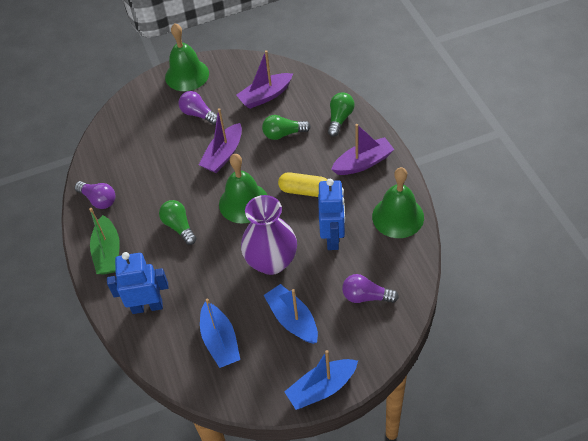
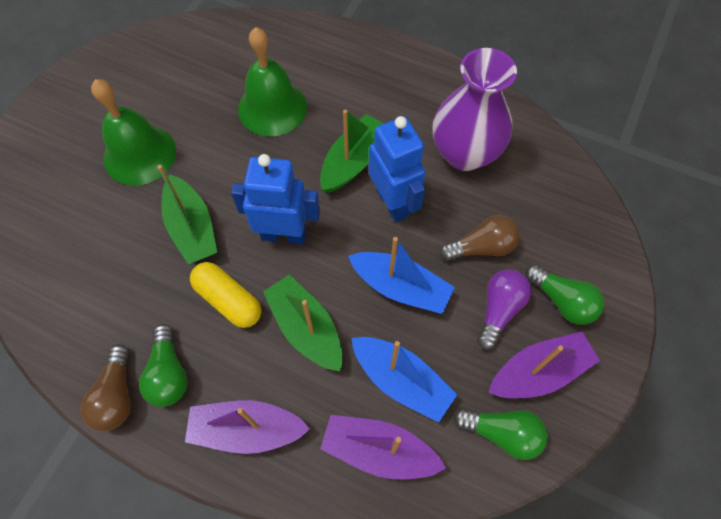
blue boat: [200,299,240,368] [264,284,318,344] [284,350,358,410] = 3 -> [348,237,455,314] [351,337,457,423] = 2
brown light bulb: none = 0 -> [80,344,131,431] [439,215,520,261] = 2
green bell: [165,23,209,91] [219,154,267,224] [372,167,424,238] = 3 -> [91,79,176,186] [238,27,307,137] = 2
green boat: [89,208,120,275] = 1 -> [157,165,217,264] [263,275,343,371] [320,110,384,193] = 3
purple light bulb: [75,181,116,209] [179,91,217,125] [342,274,399,303] = 3 -> [477,269,531,350] = 1

